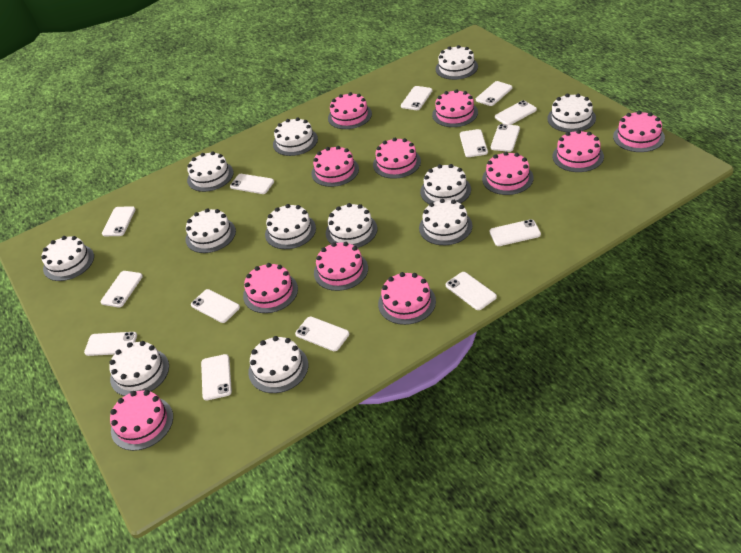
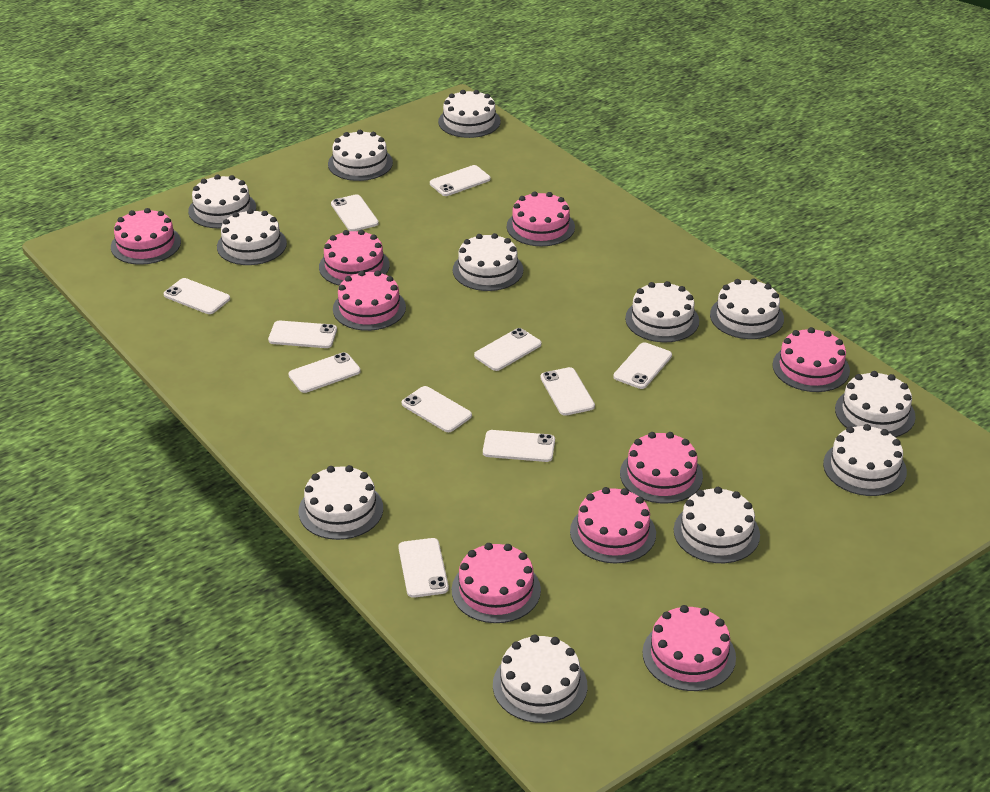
pink cake: [110,390,173,451] [243,263,298,313] [311,146,359,187] [314,242,368,291] [328,92,372,129] [373,138,421,179] [378,272,436,325] [432,89,478,127] [482,152,534,195] [553,130,604,172] [613,111,665,152] = 11 -> [111,208,181,265] [319,230,390,286] [333,271,406,331] [452,543,541,623] [507,191,575,246] [570,487,656,563] [620,432,703,503] [642,605,736,691] [772,327,850,392] = 9
white phone: [84,332,137,356] [100,271,143,307] [102,206,136,236] [191,289,240,323] [201,354,232,401] [230,174,274,194] [295,317,349,351] [401,86,433,110] [446,272,497,310] [460,129,488,157] [476,81,512,106] [490,219,541,246] [491,124,520,152] [495,100,537,125] = 14 -> [164,278,230,314] [268,321,337,348] [288,352,361,393] [331,194,379,231] [398,538,449,598] [402,386,472,432] [430,165,490,196] [474,328,541,371] [483,430,555,462] [540,367,595,416] [613,342,672,389] = 11

